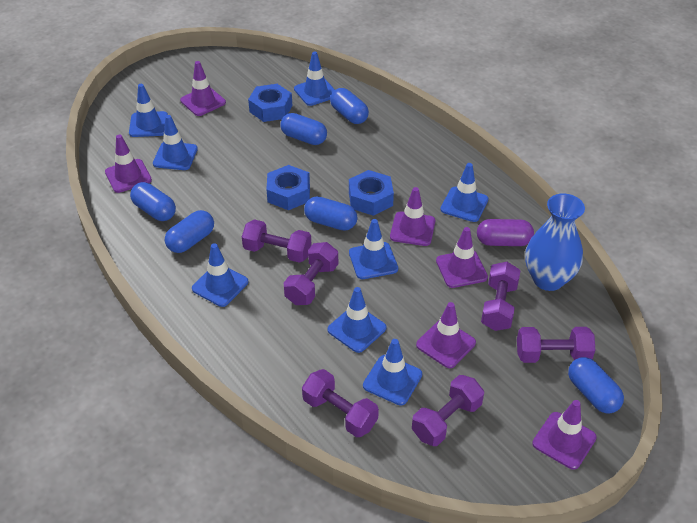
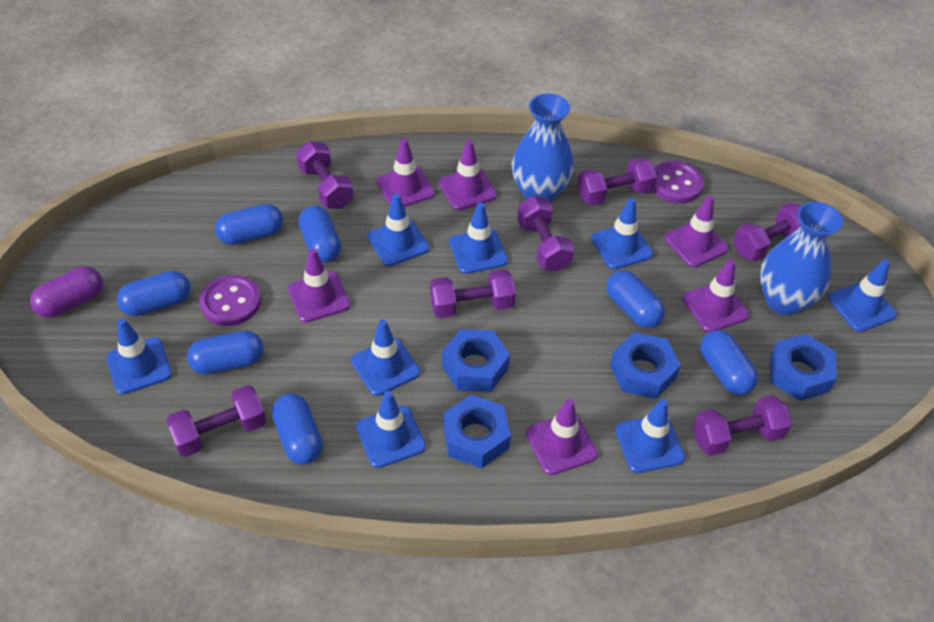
blue capsule: [130,182,176,221] [165,210,214,253] [280,113,327,145] [304,196,357,231] [330,88,369,124] [568,357,624,413] = 6 -> [117,271,190,316] [187,330,263,374] [215,204,283,245] [272,393,323,465] [299,206,341,263] [606,270,665,328] [700,330,758,395] = 7
blue nut: [248,84,292,122] [266,165,310,210] [349,170,394,216] = 3 -> [442,329,510,392] [443,395,511,468] [610,332,681,399] [770,334,837,401] = 4
blue vase: [525,193,585,291] = 1 -> [512,94,574,203] [760,202,843,315] = 2
purple button: none = 0 -> [199,275,261,326] [652,161,704,203] = 2
purple dumbbell: [242,219,311,263] [284,242,338,305] [302,369,379,437] [412,375,484,446] [481,262,521,331] [517,327,595,363] = 6 -> [166,385,266,457] [296,141,354,209] [430,269,516,318] [517,196,574,272] [577,158,657,206] [693,395,792,456] [733,202,802,261] = 7

